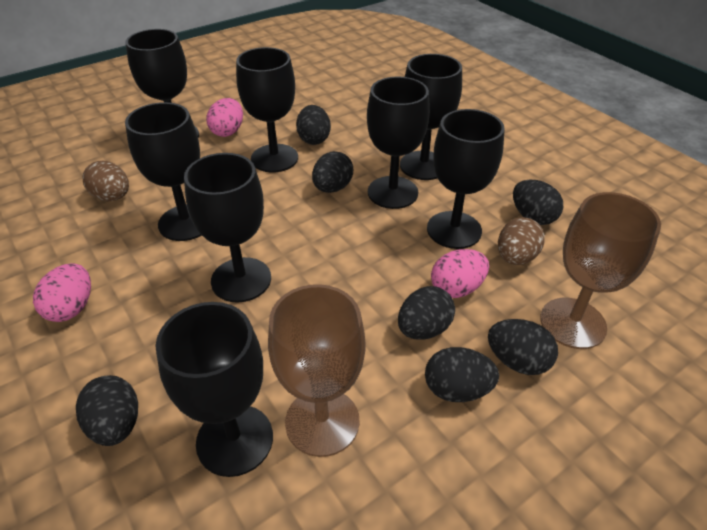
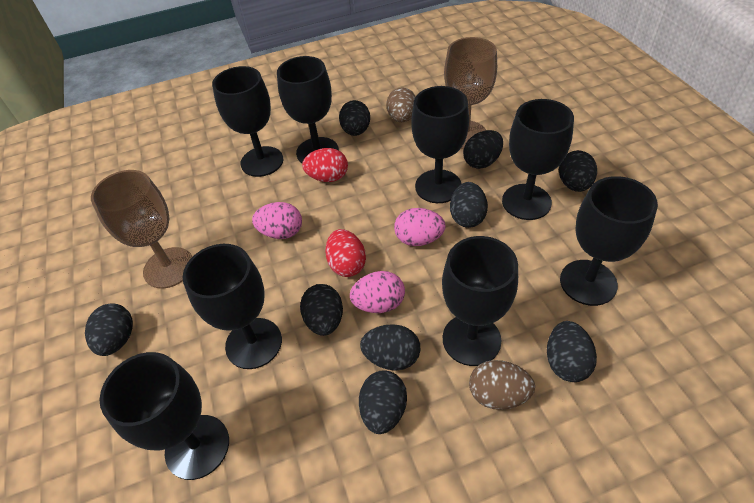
black egg: [76,375,138,446] [296,105,331,145] [312,151,353,193] [398,286,455,340] [425,347,499,402] [488,319,558,375] [513,180,563,225] = 7 -> [85,303,133,356] [300,284,343,336] [339,100,370,136] [359,370,407,434] [360,324,420,371] [450,182,488,228] [463,130,503,169] [547,321,597,382] [559,150,597,192] = 9
red egg: none = 0 -> [302,148,348,182] [325,229,366,277] = 2

